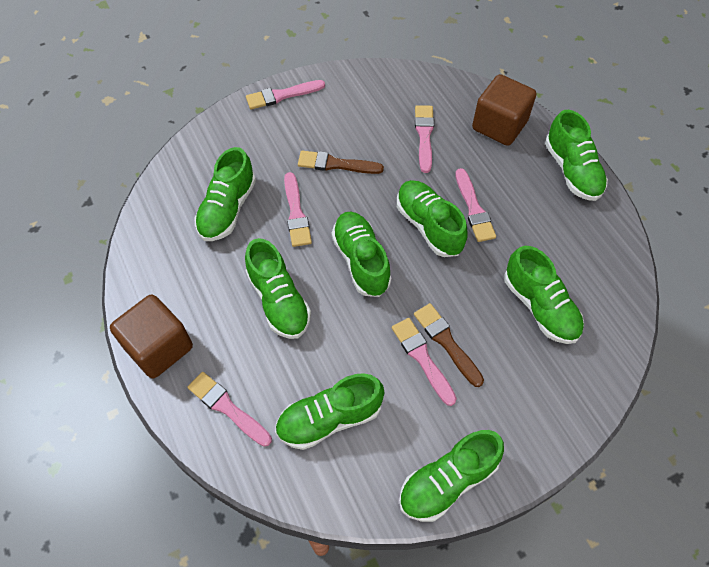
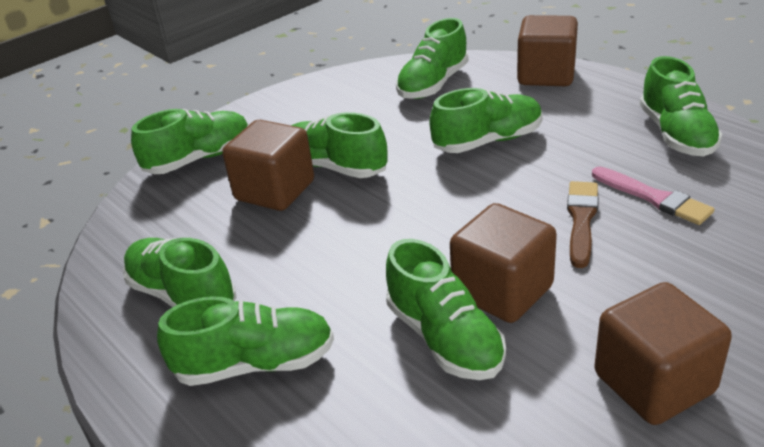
brown brush: [298,151,384,174] [414,303,484,387] = 2 -> [567,181,598,268] = 1
brown cube: [110,294,193,378] [472,74,536,146] = 2 -> [222,120,314,211] [450,203,557,323] [517,15,578,86] [594,282,732,425] = 4
pink brush: [187,372,272,447] [246,80,325,109] [284,172,312,247] [392,318,457,406] [415,105,434,173] [455,168,496,242] = 6 -> [592,167,715,225] = 1

